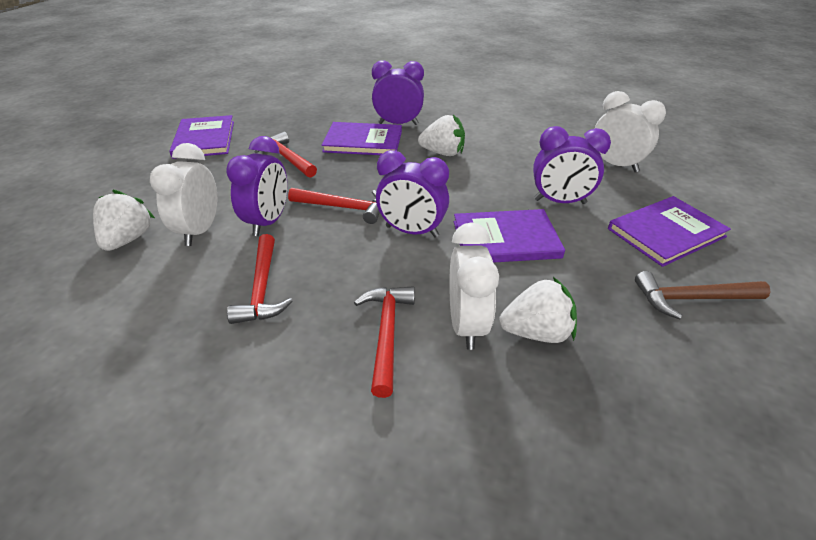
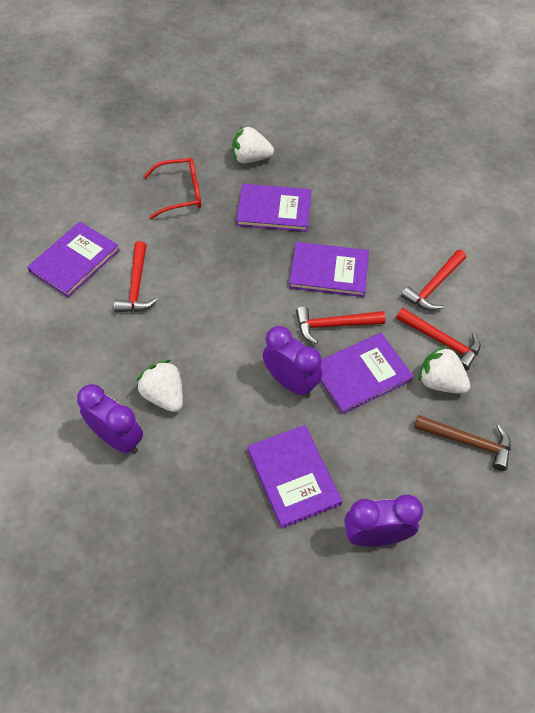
purple book: [169,115,234,159] [322,122,402,155] [454,209,565,263] [608,196,731,267] = 4 -> [27,222,120,297] [236,184,311,232] [247,425,342,529] [289,242,369,297] [320,333,414,414] = 5
purple clock: [226,136,287,236] [372,60,424,125] [376,150,449,238] [533,126,611,204] = 4 -> [77,384,143,454] [263,326,322,397] [344,494,423,547] = 3
red glasses: none = 0 -> [143,158,201,219] = 1
white clock: [150,143,217,246] [449,222,499,350] [594,91,666,172] = 3 -> none = 0

